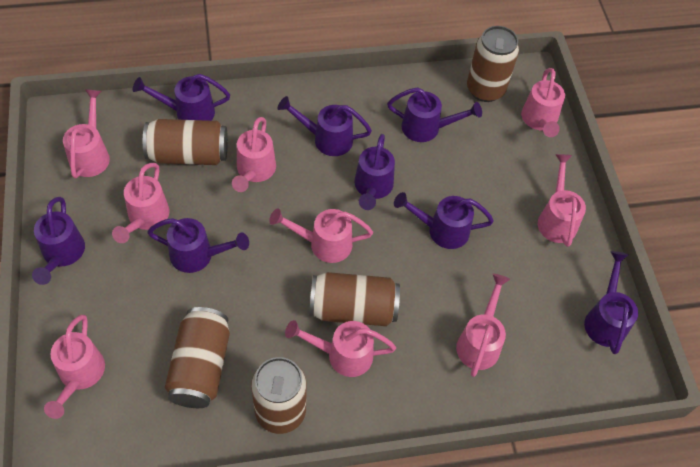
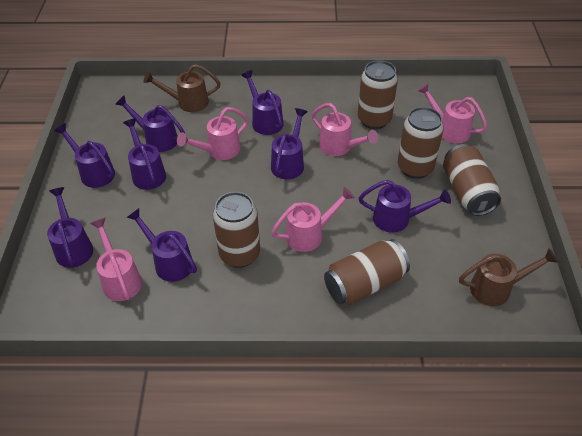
brown watering can: none = 0 -> [143,64,221,112] [459,248,558,306] = 2
pink watering can: [44,315,105,419] [63,89,110,178] [112,163,169,243] [232,117,276,192] [269,209,373,263] [285,320,396,377] [456,274,510,377] [521,68,565,137] [538,154,586,247] = 9 -> [90,218,142,301] [177,107,249,160] [271,187,355,252] [312,103,378,156] [417,83,488,143] = 5

